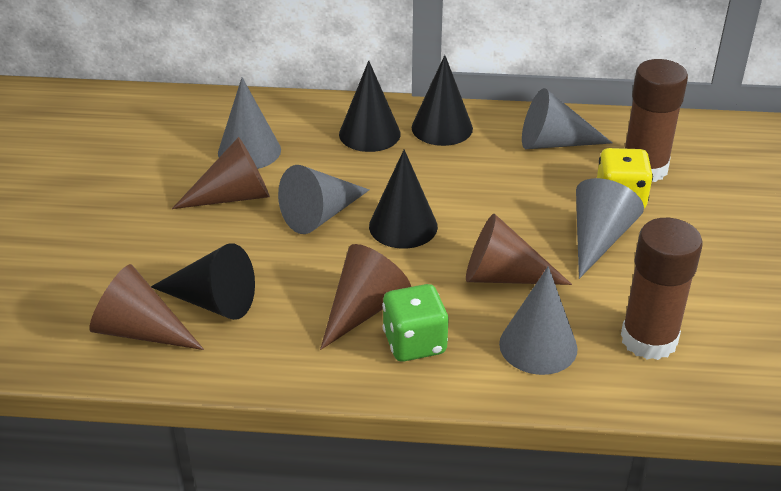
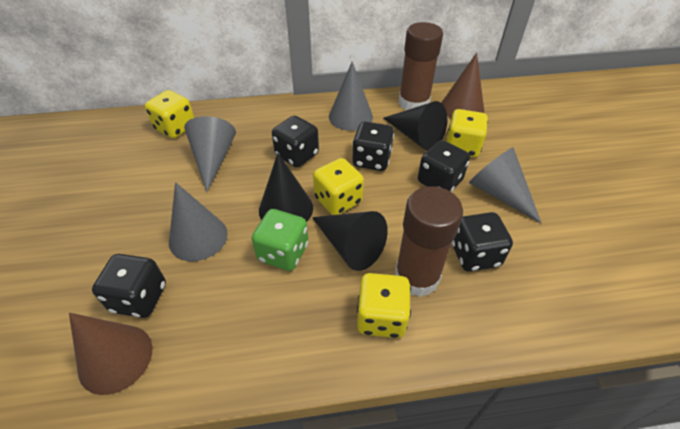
black cone: [151,243,255,320] [339,60,401,152] [369,150,438,249] [412,55,473,146] = 4 -> [259,153,313,222] [312,211,388,271] [383,101,447,151] = 3
black dice: none = 0 -> [92,254,166,318] [272,116,319,168] [352,121,394,171] [418,140,470,192] [452,212,513,272] = 5
brown cone: [90,264,204,350] [172,137,270,209] [320,244,411,350] [466,214,572,285] = 4 -> [69,313,152,395] [441,53,484,118] = 2
grey cone: [218,77,281,169] [278,165,369,234] [499,266,578,375] [522,88,612,149] [576,178,644,279] = 5 -> [169,182,228,261] [184,116,236,192] [329,62,373,131] [469,147,541,223] = 4
yellow dice: [597,148,653,208] = 1 -> [145,90,194,138] [313,158,364,215] [357,273,411,338] [446,109,488,157] = 4

